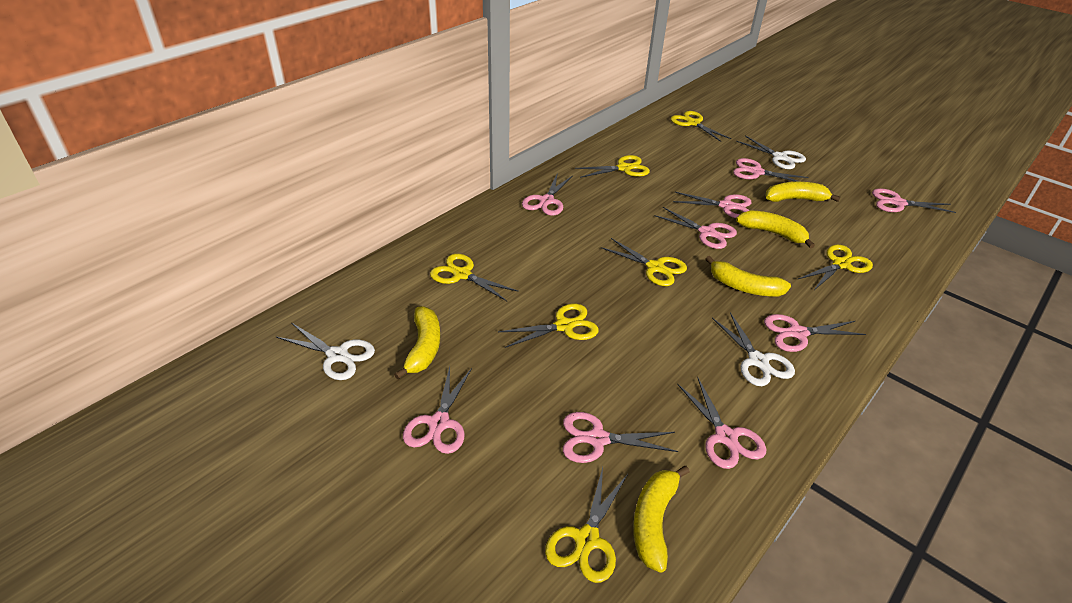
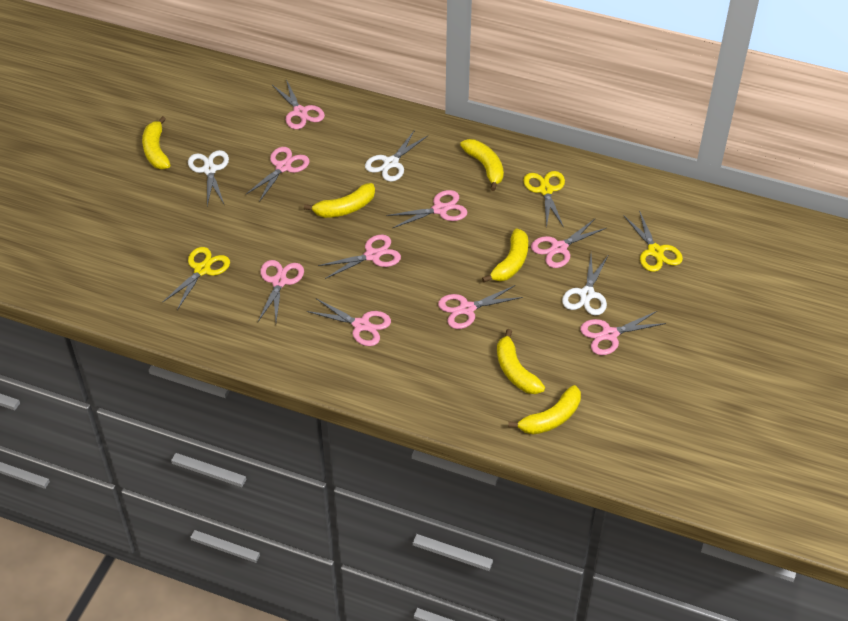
yellow banana: [394,306,440,380] [633,466,690,573] [705,256,791,297] [736,211,815,249] [765,182,840,202] = 5 -> [142,116,170,169] [304,183,375,218] [460,139,504,191] [482,228,528,282] [497,329,545,394] [508,385,581,435] = 6
yellow scissors: [430,254,519,301] [498,304,599,348] [545,467,628,583] [575,155,650,178] [601,238,687,286] [671,111,731,142] [798,245,873,290] = 7 -> [162,247,230,310] [523,171,565,228] [624,210,683,272] = 3

